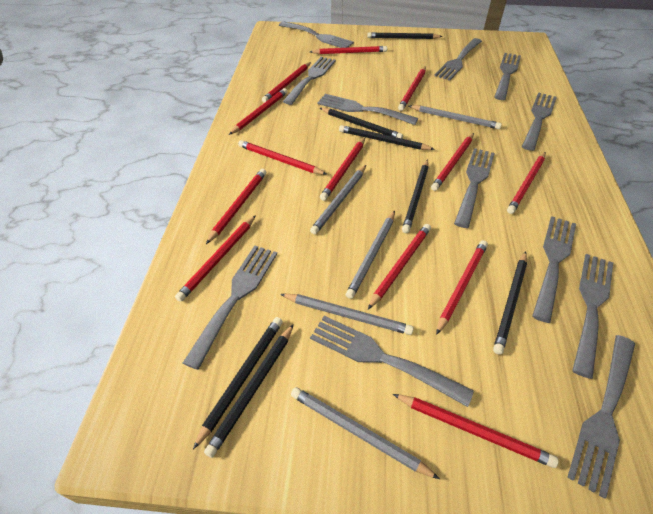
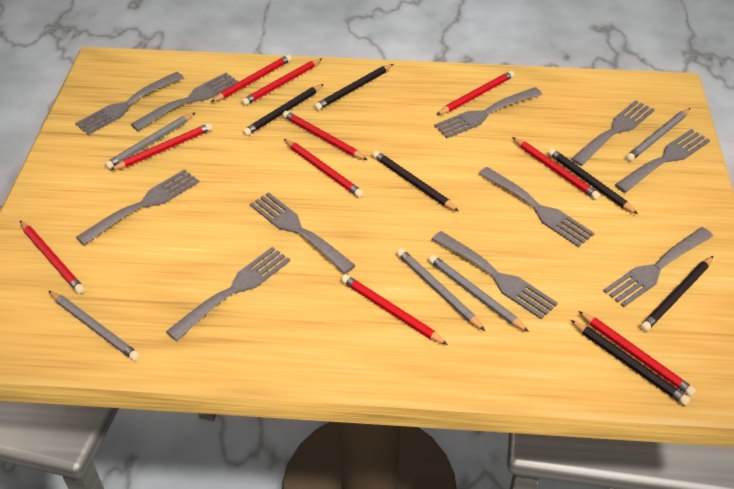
black pencil: [193,317,283,449] [204,324,294,458] [320,108,403,139] [339,125,435,150] [367,32,443,39] [402,159,429,233] [493,251,527,355] = 7 -> [243,84,324,136] [314,64,393,110] [373,151,459,211] [548,148,638,214] [571,320,690,406] [640,256,713,331] = 6
grey fork: [183,246,277,370] [279,21,354,48] [283,57,336,105] [310,316,474,407] [317,94,418,125] [434,38,482,81] [454,148,495,228] [494,53,521,100] [522,92,557,151] [532,216,576,323] [567,335,635,499] [572,254,613,379] = 12 -> [75,72,184,135] [76,169,199,245] [131,73,239,131] [166,247,290,341] [250,192,356,274] [432,231,558,320] [434,87,542,138] [478,167,595,247] [571,100,655,166] [603,227,713,307] [615,129,710,193] = 11
red pencil: [175,215,256,302] [206,169,266,244] [229,88,288,135] [238,140,327,175] [262,62,311,103] [310,46,387,54] [320,138,365,201] [368,224,431,309] [393,394,559,468] [398,67,426,111] [431,133,474,191] [436,240,488,335] [507,152,546,214] = 13 -> [20,221,85,294] [110,123,213,170] [211,54,292,102] [241,59,322,106] [283,111,367,160] [284,139,363,198] [341,275,448,345] [436,71,515,115] [512,137,600,200] [578,311,696,397] = 10

